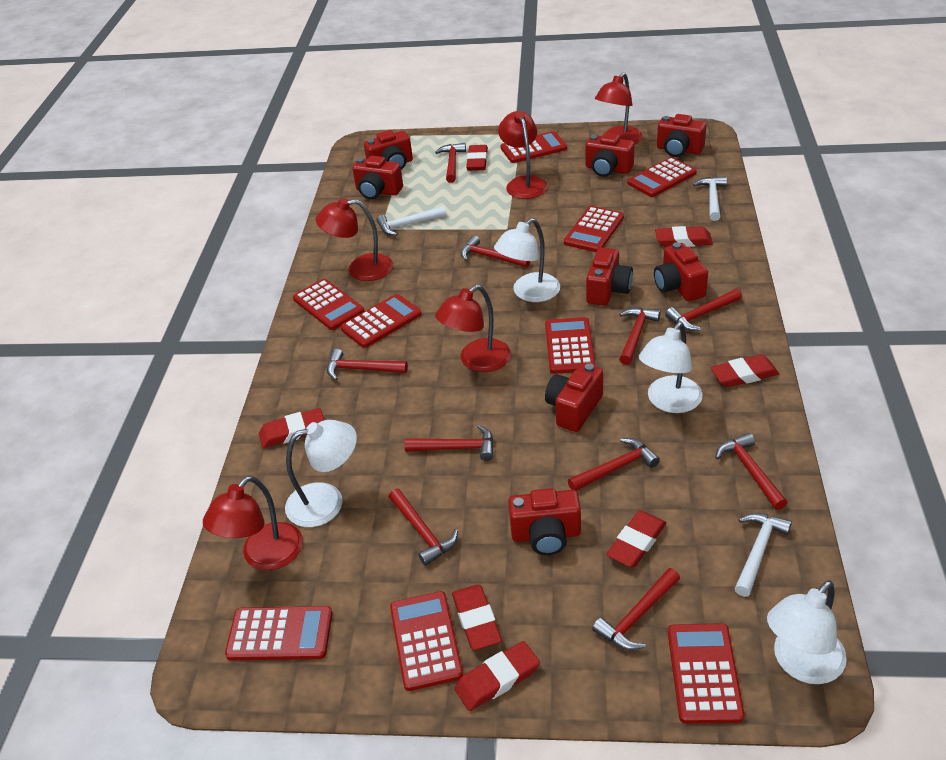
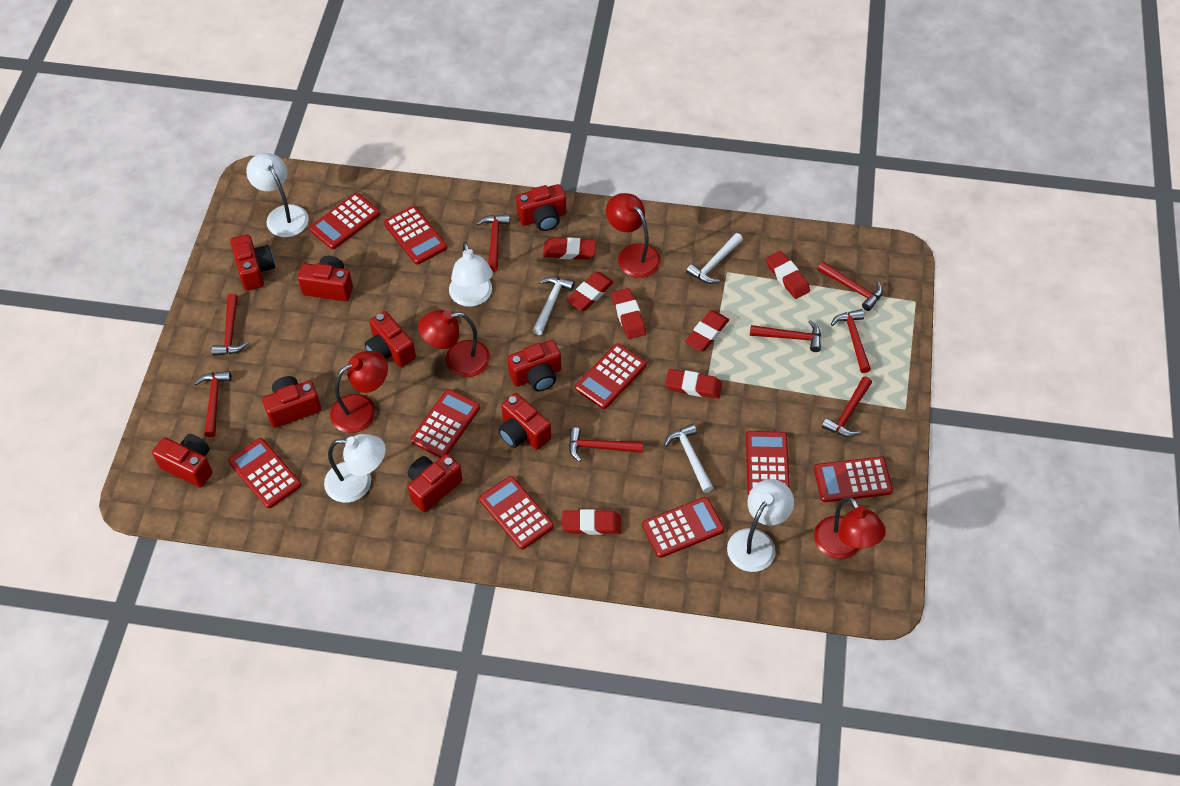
red camera: [352,156,403,199] [364,130,413,170] [508,488,581,555] [545,363,603,432] [585,133,635,177] [586,247,633,306] [654,242,708,301] [657,114,707,157] = 8 -> [152,434,212,488] [231,234,275,291] [262,376,321,428] [298,256,353,301] [364,311,416,367] [408,454,462,512] [498,393,551,450] [507,340,561,392] [516,184,566,231] = 9
red hammer: [327,349,408,380] [389,489,458,566] [404,425,494,461] [435,143,466,183] [461,235,530,267] [568,438,660,491] [592,568,680,650] [619,308,661,365] [665,289,742,331] [716,433,788,510] = 10 -> [194,371,232,437] [212,293,248,356] [477,214,510,272] [569,427,643,462] [750,320,821,352] [818,261,883,311] [822,376,872,437] [831,309,871,373] = 8
red lamp: [203,476,303,570] [315,198,393,281] [435,285,511,372] [498,111,548,199] [595,72,643,144] = 5 -> [330,351,388,433] [418,310,490,377] [606,193,661,278] [814,497,886,559] = 4

